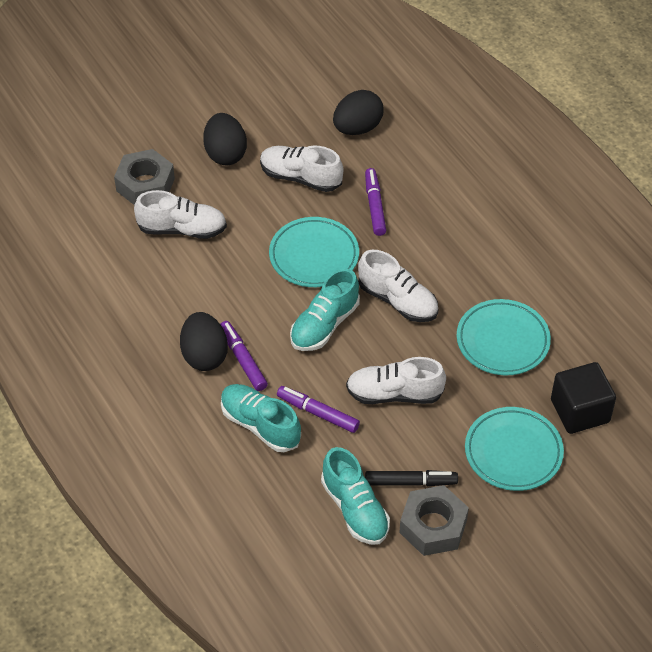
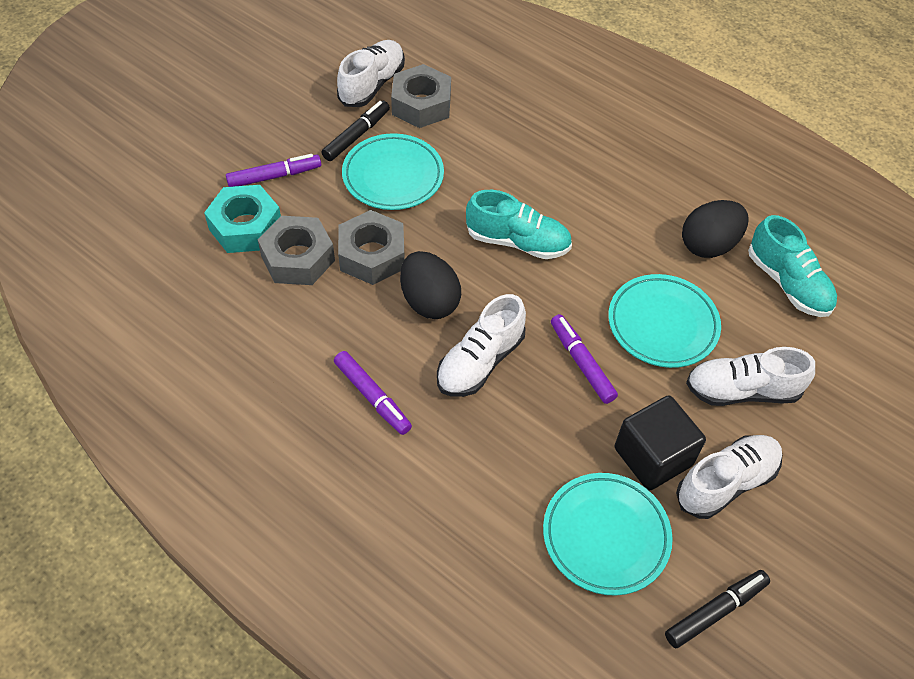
black egg: [180,312,228,371] [203,113,247,166] [333,90,384,135] = 3 -> [400,251,461,319] [682,200,749,258] = 2
black marker: [365,470,458,486] = 1 -> [322,101,390,161] [665,570,770,648] = 2
grey nut: [114,149,175,205] [399,485,469,556] = 2 -> [257,216,335,285] [338,210,405,285] [391,64,451,128] = 3
turquoise nut: none = 0 -> [204,185,281,253] = 1
turquoise shoe: [221,384,301,452] [290,269,360,351] [321,447,390,545] = 3 -> [466,190,572,259] [748,215,837,317] = 2

